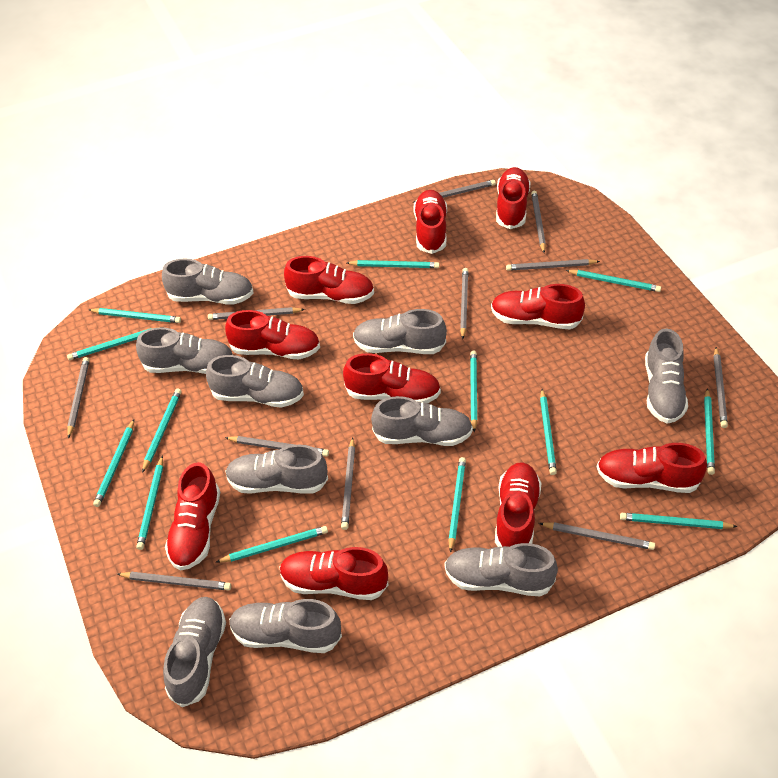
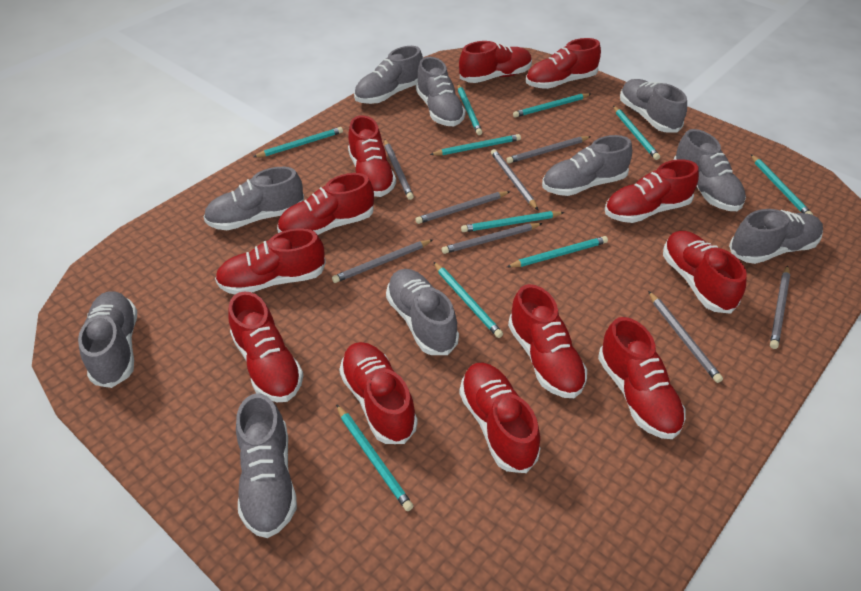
grey pencil: [67,357,90,439] [117,572,231,591] [208,307,305,320] [225,436,329,457] [341,437,355,530] [413,180,496,202] [460,268,469,339] [506,259,600,271] [531,191,546,253] [539,522,655,550] [714,347,728,428] = 11 -> [332,240,433,283] [384,139,414,200] [415,191,510,224] [442,223,543,254] [491,149,538,210] [506,136,591,163] [648,291,723,383] [770,265,790,349] = 8
red shoe: [165,462,220,571] [225,310,320,359] [279,547,388,600] [284,256,374,304] [343,353,441,403] [414,190,447,254] [491,284,585,329] [495,462,542,547] [496,167,531,229] [597,443,707,493] = 10 -> [215,228,326,294] [228,291,303,402] [277,173,374,235] [339,342,418,444] [348,115,396,197] [459,41,532,83] [459,362,540,473] [508,284,587,398] [526,38,601,89] [598,317,686,439] [605,159,699,223] [663,231,747,314] = 12
turquoise pencil: [67,327,164,360] [89,308,181,323] [93,419,134,507] [136,455,163,550] [142,389,182,473] [216,526,328,563] [347,260,439,268] [448,457,466,553] [470,350,478,432] [540,389,557,475] [566,270,661,292] [620,513,737,529] [704,388,715,475] = 13 -> [253,127,343,157] [336,404,413,511] [430,134,521,155] [434,262,503,338] [457,84,482,135] [461,211,565,232] [507,236,608,268] [513,93,591,118] [613,106,660,160] [751,155,813,215] = 10

